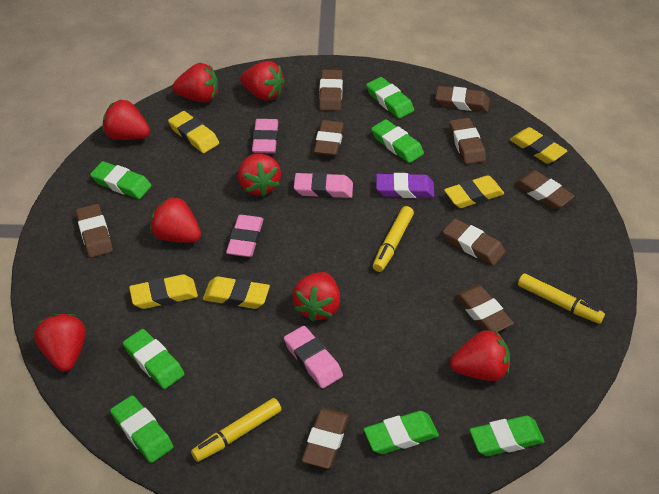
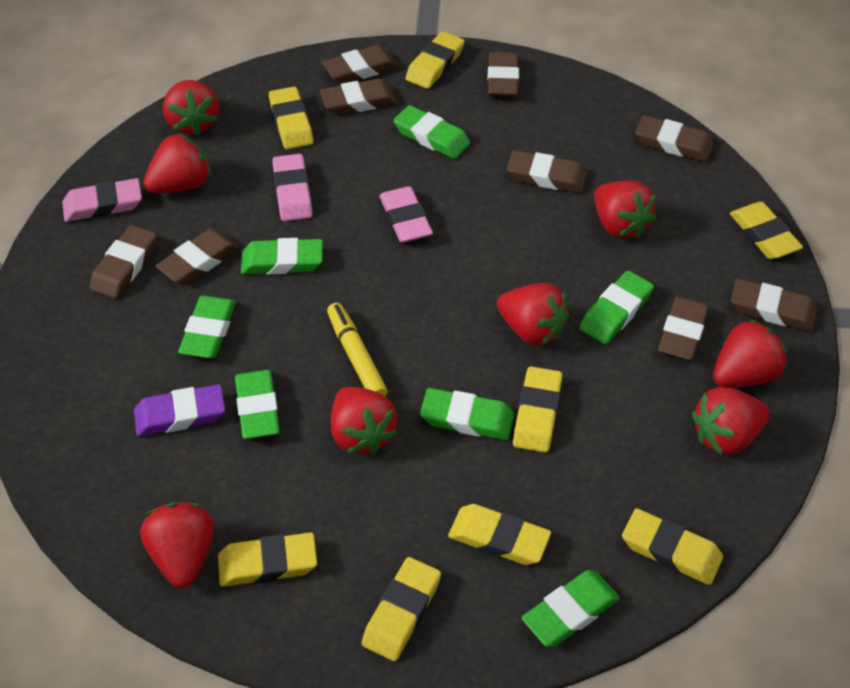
pink eraser: [226,215,264,257] [252,119,278,154] [284,326,343,388] [294,172,353,198] = 4 -> [62,178,142,222] [272,154,313,221] [379,186,433,243] = 3
yellow eraser: [129,274,198,309] [168,111,219,153] [203,276,270,309] [444,175,504,208] [510,127,567,164] = 5 -> [218,532,317,587] [269,87,313,149] [362,557,441,661] [405,31,465,89] [448,504,551,565] [513,366,562,453] [622,508,723,585] [730,202,803,259] = 8
yellow marker: [191,398,281,462] [373,206,414,272] [518,273,605,324] = 3 -> [327,303,388,396] = 1

